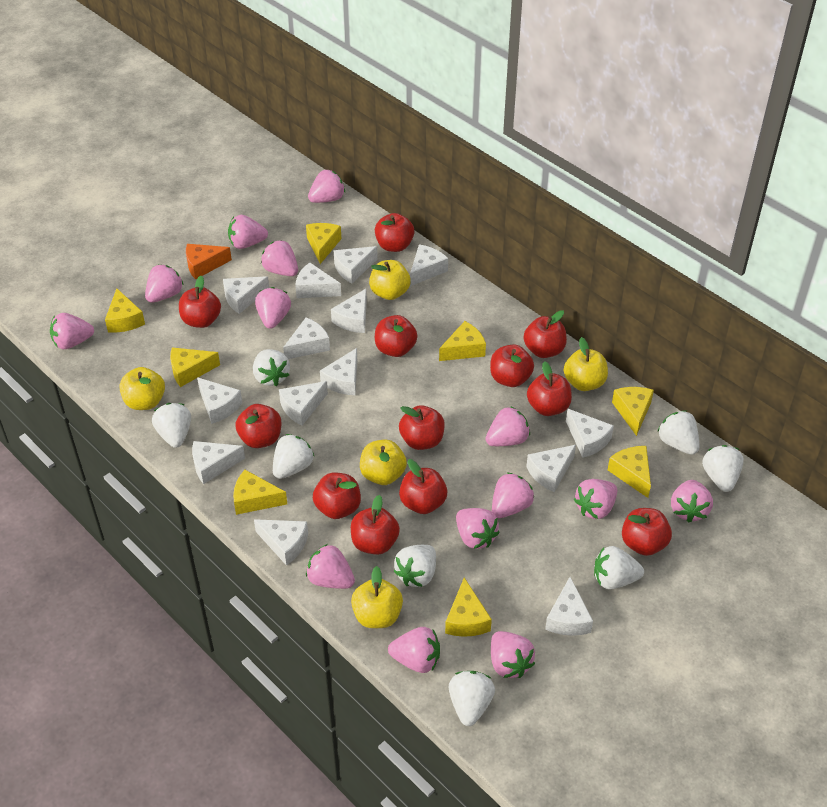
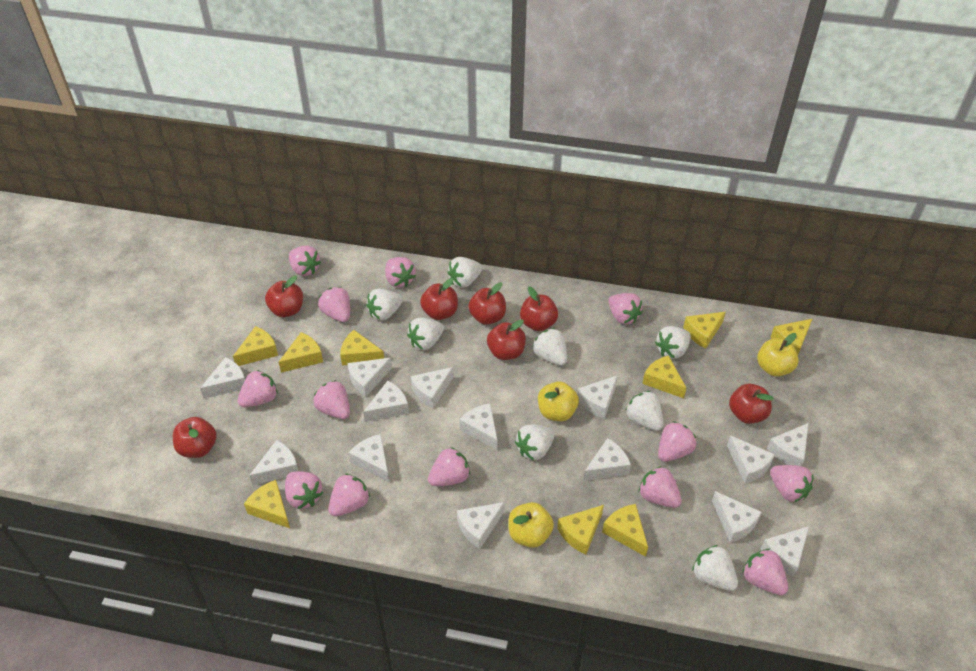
orange cheese: [186,244,232,279] = 1 -> none = 0
pink strawberry: [50,313,94,349] [145,264,183,303] [228,215,268,249] [255,287,291,329] [261,240,298,276] [306,544,355,589] [308,169,345,203] [388,627,440,673] [456,508,500,549] [485,406,530,446] [491,631,535,678] [492,472,534,518] [574,479,617,519] [671,480,713,523] = 14 -> [237,370,278,407] [285,471,323,509] [289,246,321,276] [314,380,350,419] [318,287,350,322] [328,473,370,517] [385,257,416,287] [428,447,470,486] [609,293,643,324] [639,466,682,508] [658,421,696,462] [742,549,788,595] [770,465,814,502] = 13
red apple: [179,276,221,328] [235,404,281,448] [313,472,361,519] [351,495,400,555] [375,213,414,252] [375,315,417,357] [399,405,445,450] [399,459,447,514] [490,344,534,387] [524,310,567,358] [527,361,572,416] [622,508,672,556] = 12 -> [173,417,217,458] [265,276,303,317] [420,278,458,320] [468,282,506,325] [487,319,526,360] [520,287,558,331] [729,384,774,424] = 7
yellow apple: [119,367,165,410] [351,566,403,628] [360,440,407,485] [369,260,411,300] [564,337,608,391] = 5 -> [508,502,554,548] [538,381,579,421] [757,333,799,377] = 3
yellow cheese: [105,288,145,333] [170,347,220,387] [233,470,287,515] [306,223,341,264] [439,321,486,361] [445,578,492,637] [608,446,651,498] [612,387,654,436] = 8 -> [233,326,278,366] [244,480,290,528] [279,332,323,373] [340,330,384,365] [557,505,604,554] [602,504,648,557] [642,355,687,398] [683,312,726,349] [771,319,812,354] = 9

